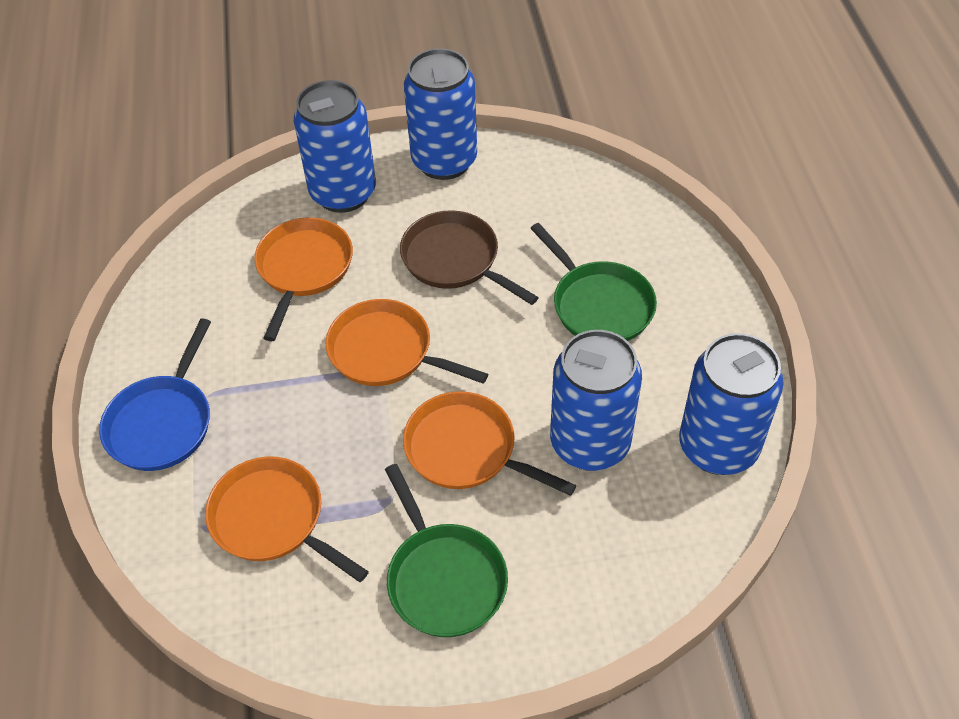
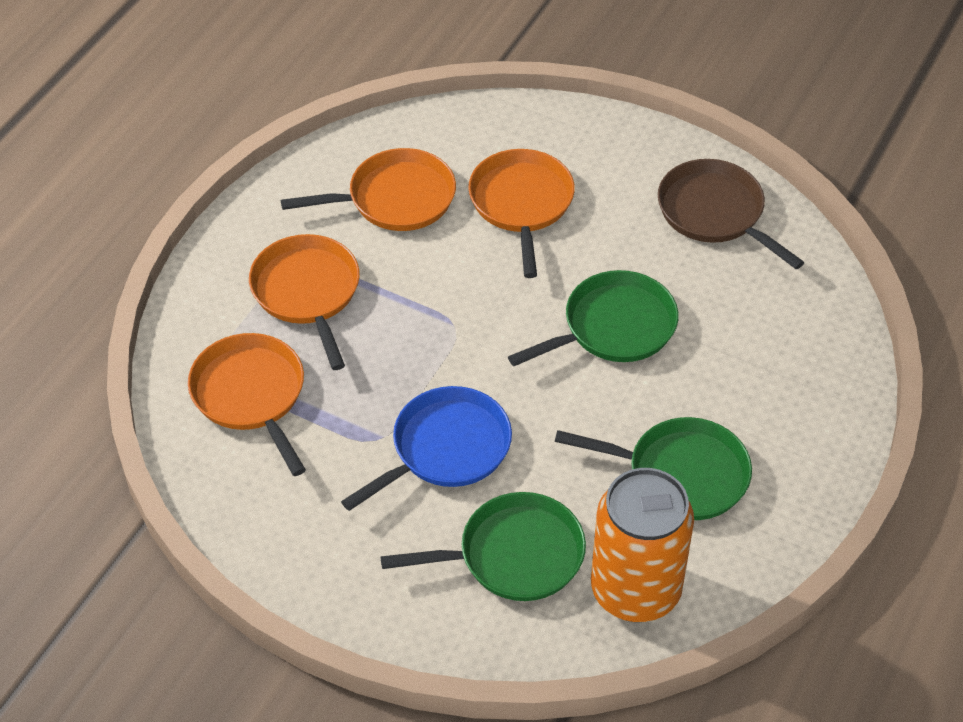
blue can: [294,80,376,213] [404,48,477,180] [550,330,642,471] [679,333,784,475] = 4 -> none = 0
green pan: [385,464,508,637] [530,223,657,341] = 2 -> [381,492,586,601] [508,270,679,366] [555,417,752,520] = 3
orange can: none = 0 -> [591,468,694,622] = 1

